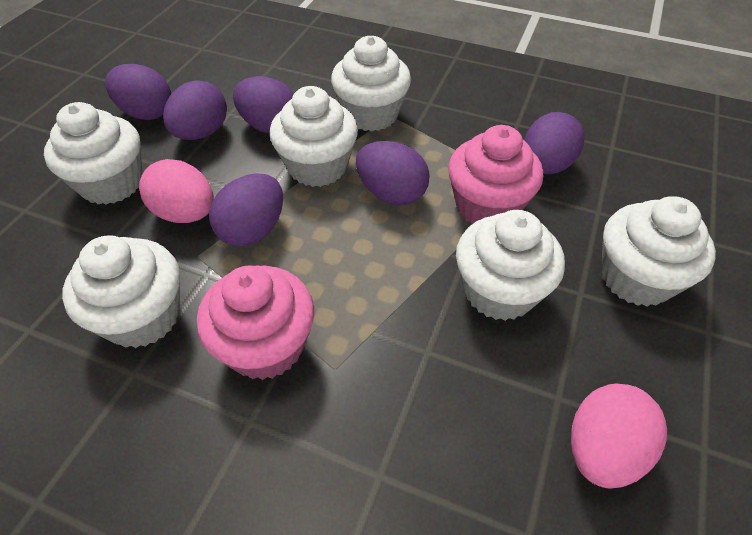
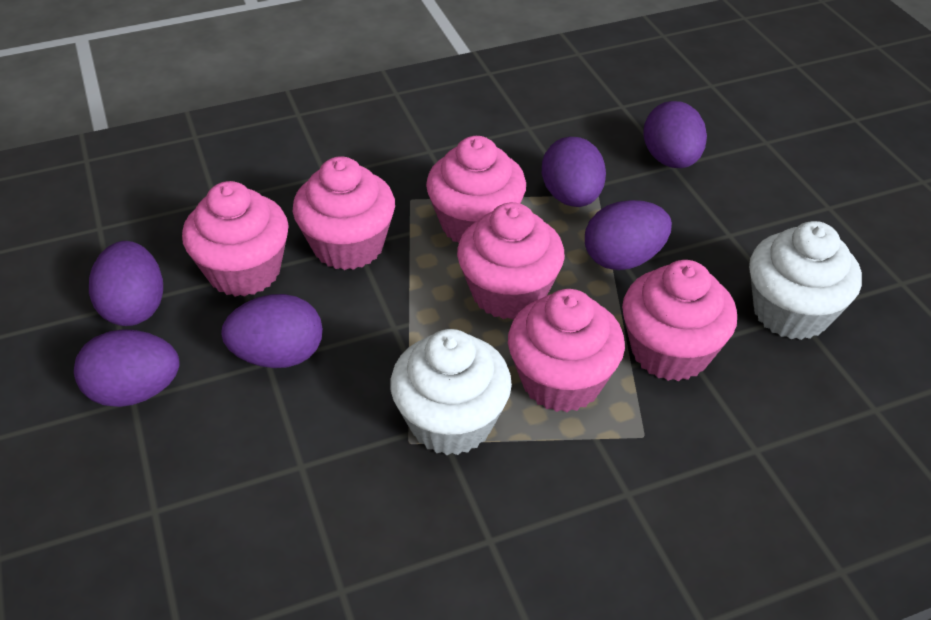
pink cupcake: [197,265,314,380] [448,125,543,224] = 2 -> [182,181,289,297] [293,156,395,270] [426,136,526,243] [457,202,565,320] [508,289,625,412] [622,260,737,381] = 6
pink egg: [139,159,214,223] [571,383,667,488] = 2 -> none = 0
white cupcake: [44,102,142,205] [62,235,180,348] [270,86,358,187] [331,36,411,131] [456,210,565,321] [601,196,716,306] = 6 -> [390,329,512,455] [749,221,862,340] = 2

